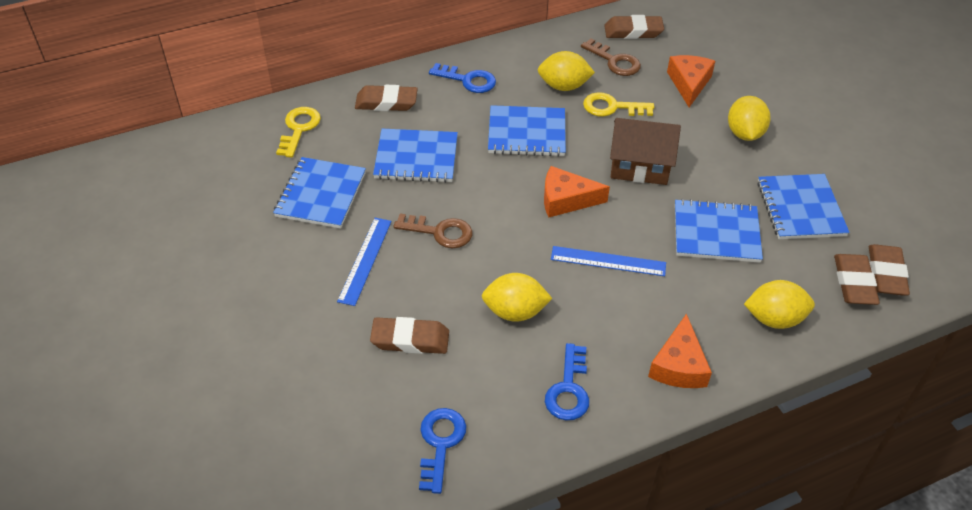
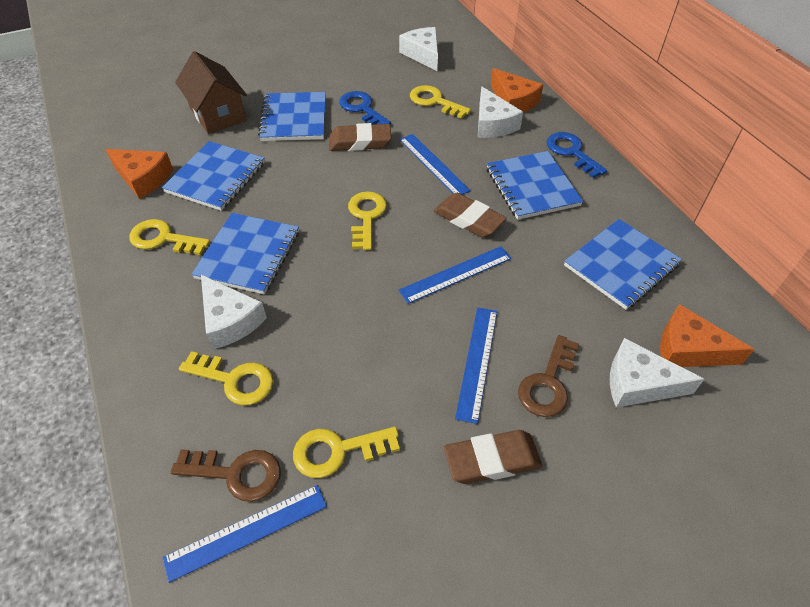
blue key: [419,408,466,494] [429,63,496,93] [545,343,589,420] = 3 -> [339,91,391,125] [547,132,607,178] = 2
blue ruler: [337,218,392,306] [551,246,666,276] = 2 -> [162,485,327,583] [399,134,471,195] [399,246,512,304] [455,307,497,424] = 4
brown eraser: [355,85,418,111] [370,317,449,354] [604,15,664,39] [834,254,880,305] [869,244,910,296] = 5 -> [329,123,391,151] [433,193,506,237] [444,430,542,484] = 3
white cheese: none = 0 -> [201,275,267,349] [399,27,438,71] [478,86,523,138] [610,338,704,408] = 4
yellow key: [276,107,321,158] [583,92,654,117] = 2 -> [129,219,210,255] [179,351,273,405] [293,427,400,478] [348,191,387,250] [410,85,471,119] = 5
yellow lemon: [482,273,553,322] [538,51,595,91] [728,96,771,141] [744,280,815,329] = 4 -> none = 0

